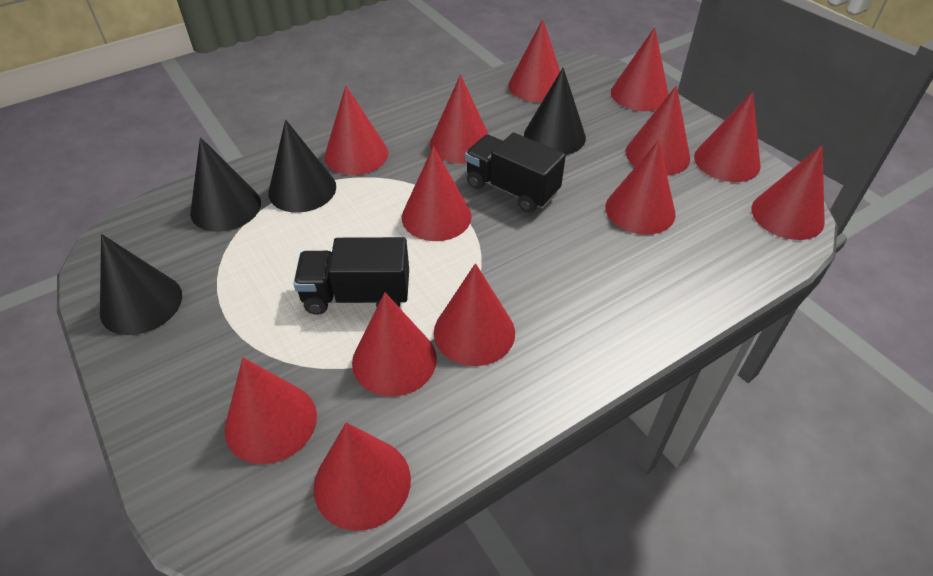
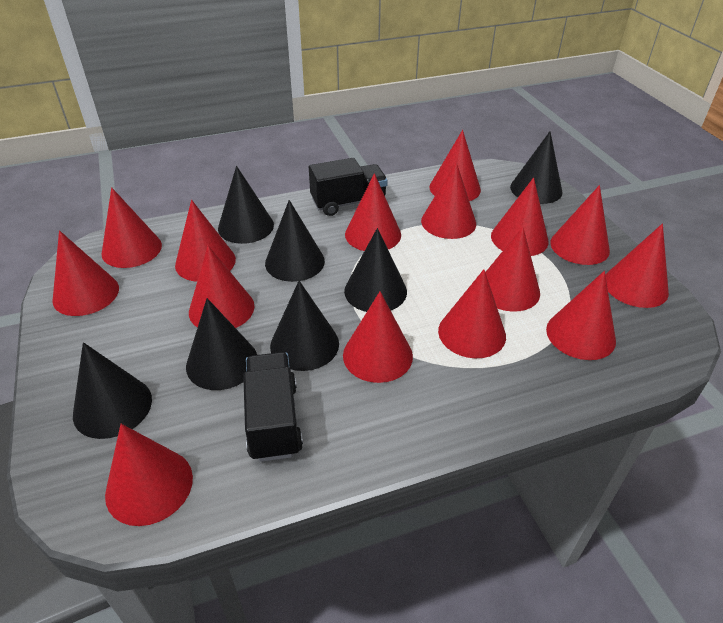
black cone: [100,234,182,335] [190,137,261,232] [268,119,336,213] [524,68,586,155] = 4 -> [73,342,152,439] [186,298,257,390] [218,166,274,244] [265,200,325,282] [270,281,339,371] [344,228,407,312] [510,131,563,204] = 7
red cone: [225,357,317,464] [313,422,411,531] [324,85,388,175] [352,293,437,397] [402,146,472,241] [430,74,489,164] [434,263,515,366] [508,19,560,102] [605,140,676,235] [611,27,669,111] [626,85,690,175] [694,92,761,182] [751,145,825,240] = 13 -> [52,230,119,316] [101,187,162,268] [105,424,193,526] [175,200,236,282] [189,245,254,328] [343,291,413,383] [345,173,401,251] [421,162,476,239] [429,130,481,201] [438,269,506,358] [485,227,540,312] [491,177,548,256] [546,271,616,360] [550,185,610,265] [605,224,669,308] = 15

